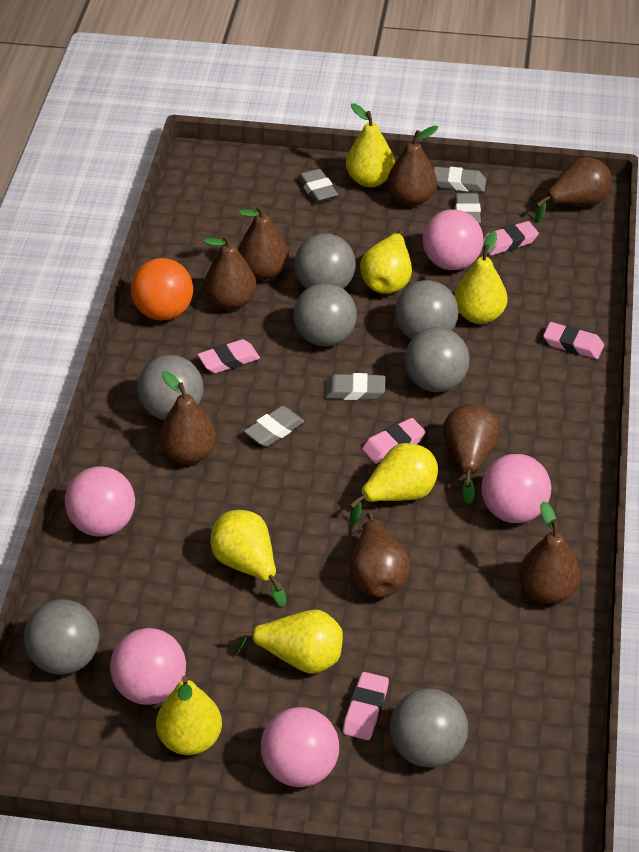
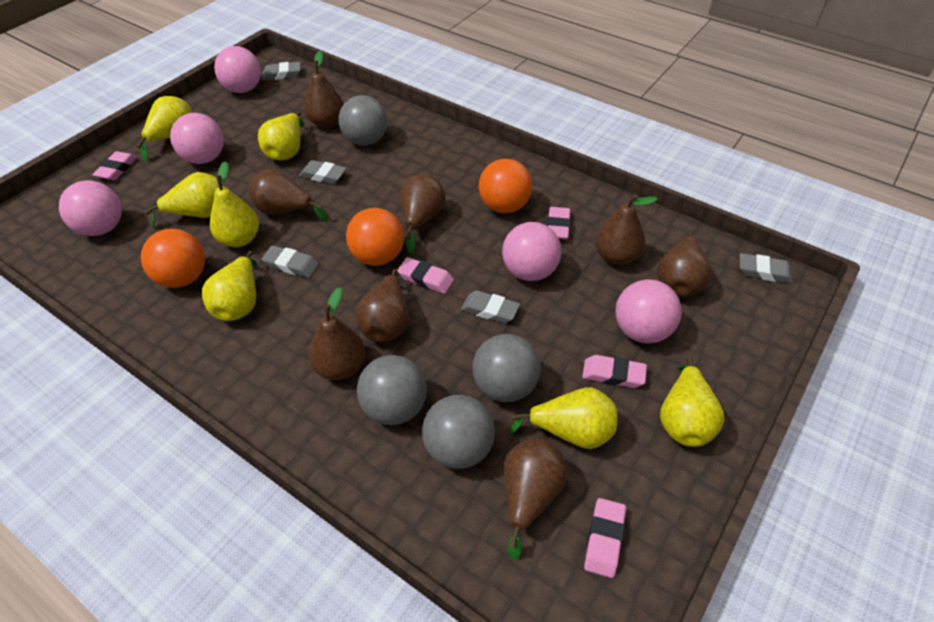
grey ball: [24,599,99,675] [137,355,203,420] [293,283,357,346] [294,233,356,289] [390,688,468,768] [395,280,459,339] [405,327,469,392] = 7 -> [339,95,387,146] [357,355,427,425] [422,395,495,469] [472,334,541,402] = 4
orange ball: [131,258,193,321] = 1 -> [141,229,205,288] [346,208,404,266] [479,159,532,213] = 3

